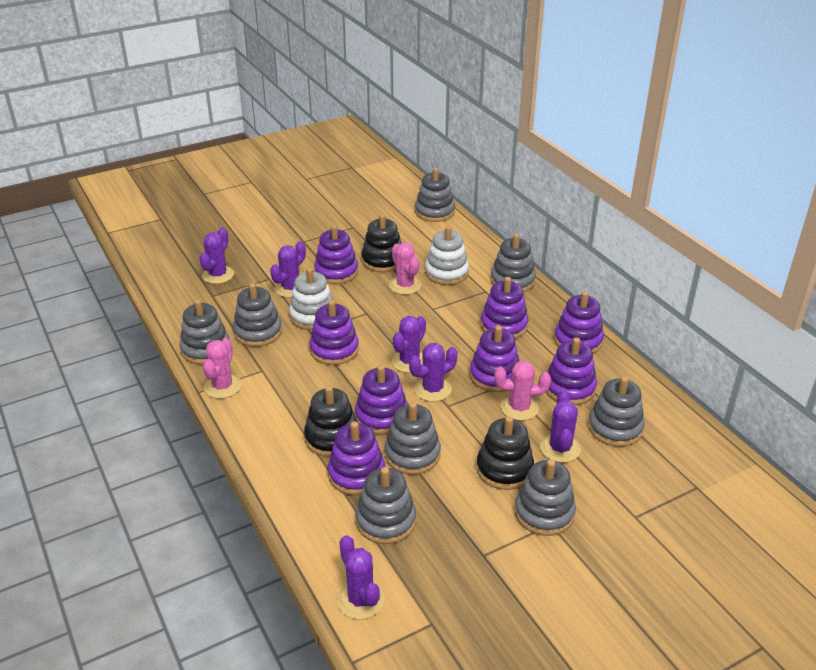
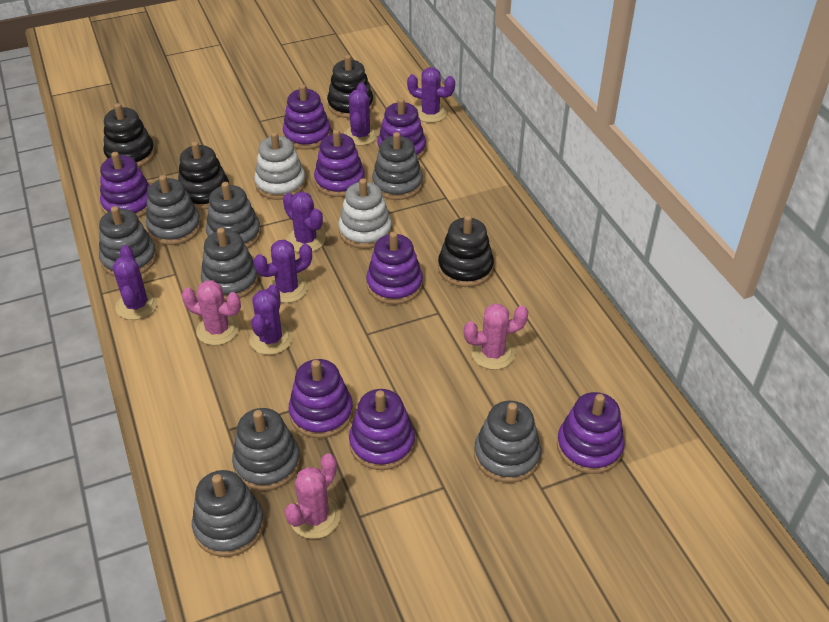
black stacking toy: [304,386,357,457] [361,214,402,272] [476,416,534,490] = 3 -> [103,103,155,167] [178,141,229,210] [327,55,374,118] [438,215,494,287] = 4

